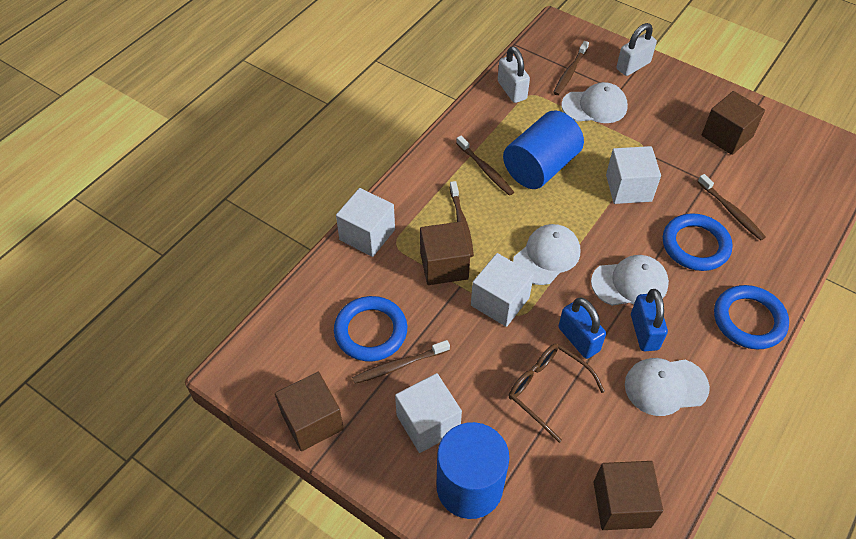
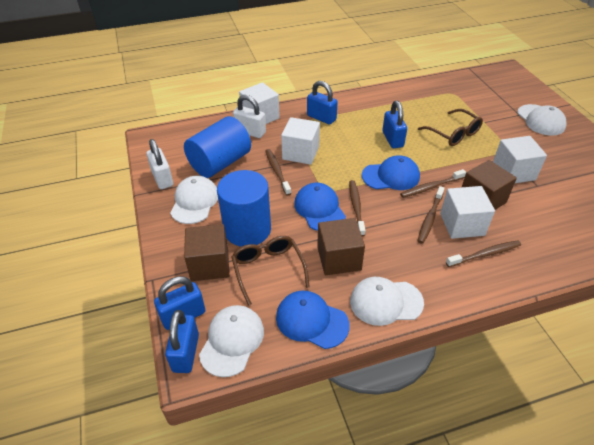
blue cap: none = 0 -> [276,291,350,349] [294,183,346,231] [362,155,420,190] = 3
blue padlock: [558,298,606,359] [631,289,668,351] = 2 -> [154,276,205,330] [165,310,199,373] [307,81,338,125] [382,101,407,148] = 4
blue ring: [334,296,407,361] [663,213,733,271] [714,285,789,349] = 3 -> none = 0
brown cube: [275,372,344,451] [420,222,470,285] [593,461,663,530] [701,91,765,155] = 4 -> [184,224,229,281] [317,218,365,275] [462,160,517,210] = 3
brown glasses: [509,343,605,443] = 1 -> [231,236,310,306] [418,109,483,146] = 2

